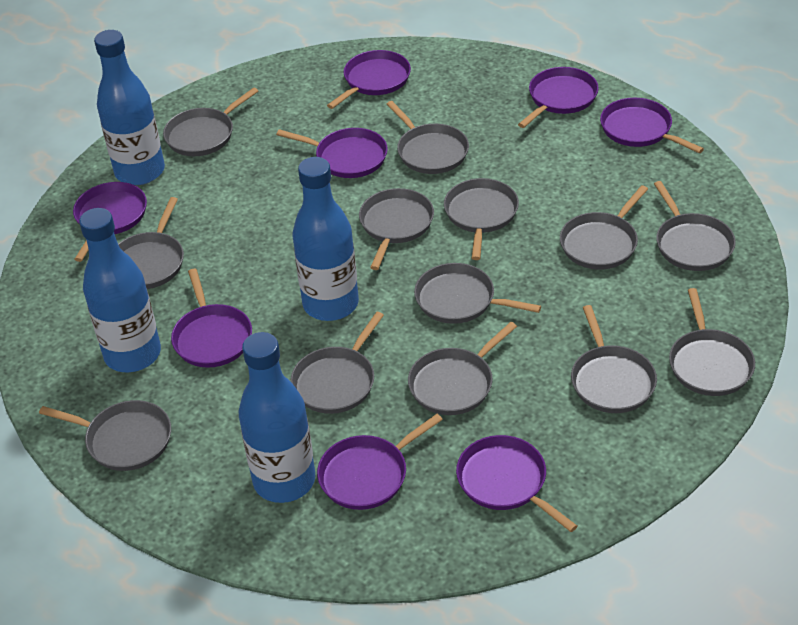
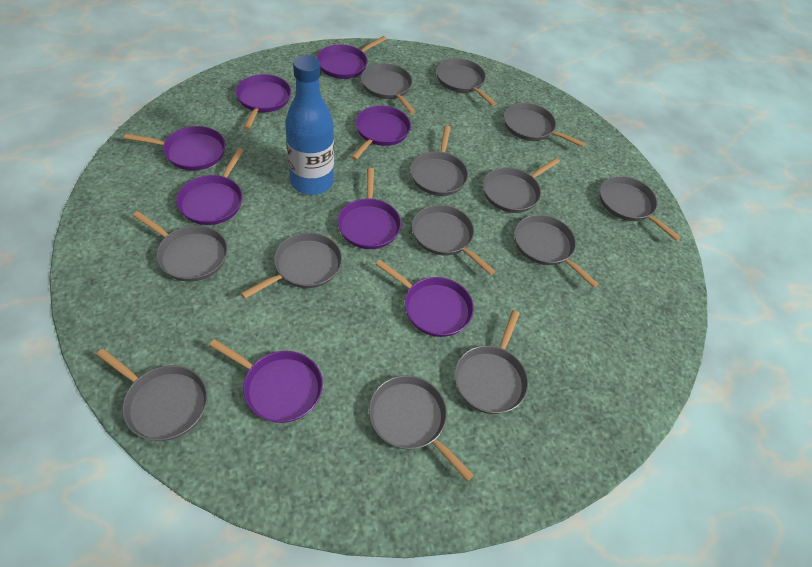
blue bottle: [79,208,161,372] [94,30,165,185] [239,332,315,503] [293,157,359,321] = 4 -> [285,55,334,195] = 1

